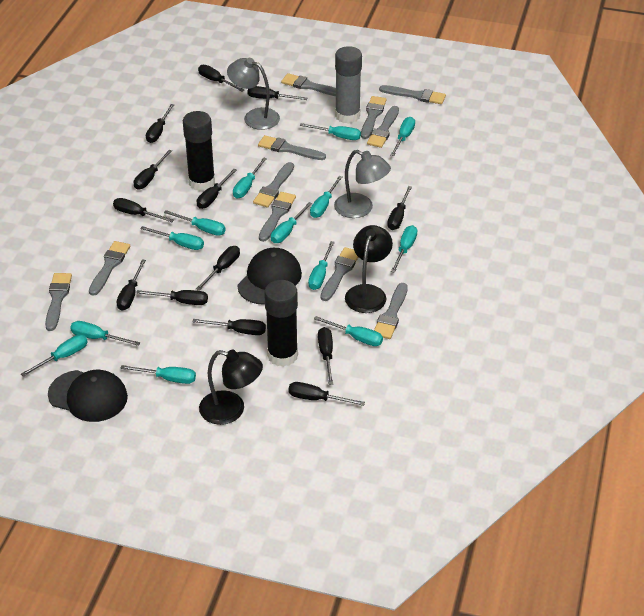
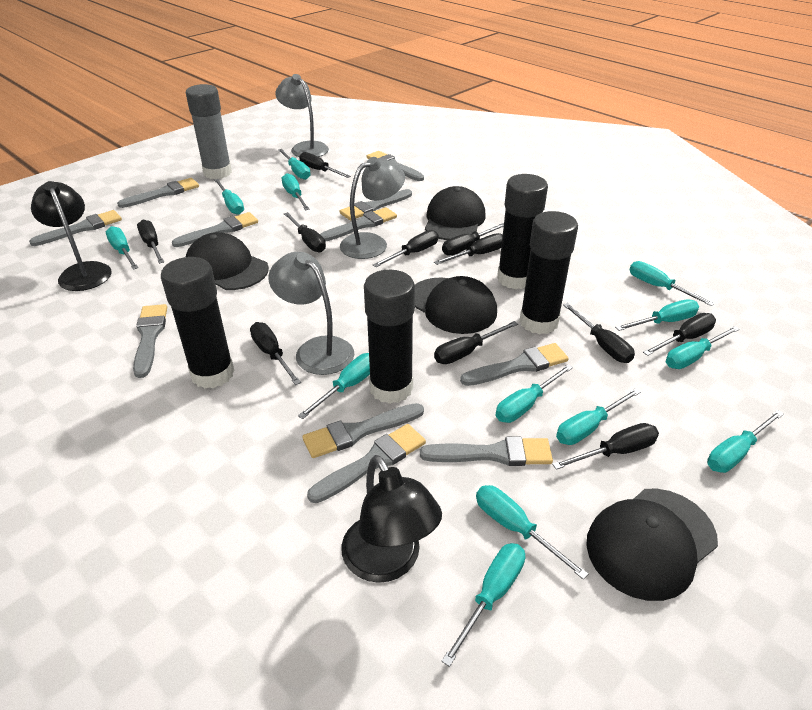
black cap: [48,370,128,422] [237,248,302,305] = 2 -> [186,232,269,290] [415,276,497,334] [425,186,486,240] [586,489,718,601] = 4
black glue stick: [183,111,215,191] [264,280,298,367] = 2 -> [161,257,235,388] [364,270,415,404] [497,174,548,289] [519,211,578,334] = 4
black screwdriver: [113,198,174,222] [116,260,146,311] [134,150,172,190] [136,290,208,305] [146,104,174,143] [192,319,266,335] [196,246,240,291] [197,169,237,209] [198,65,244,91] [247,86,307,100] [288,382,365,406] [318,327,333,385] [387,186,412,230] = 13 -> [137,220,164,264] [250,322,301,385] [284,212,326,252] [299,152,351,178] [373,230,438,267] [434,233,503,265] [434,321,518,364] [442,223,504,256] [552,423,659,470] [563,303,635,363] [643,313,716,356] = 11
grey lamp: [227,58,280,130] [334,150,391,218] = 2 -> [268,252,354,375] [275,74,329,157] [340,157,405,259] = 3

